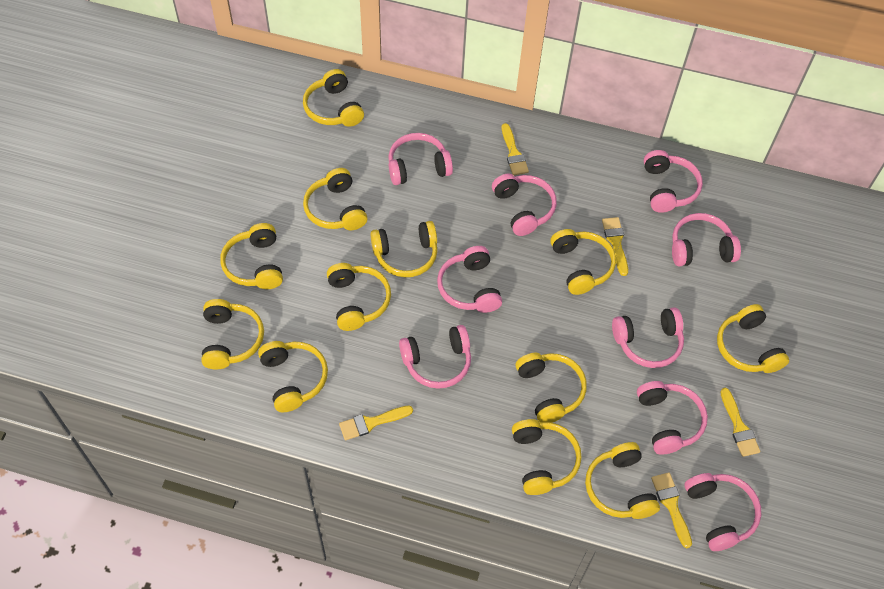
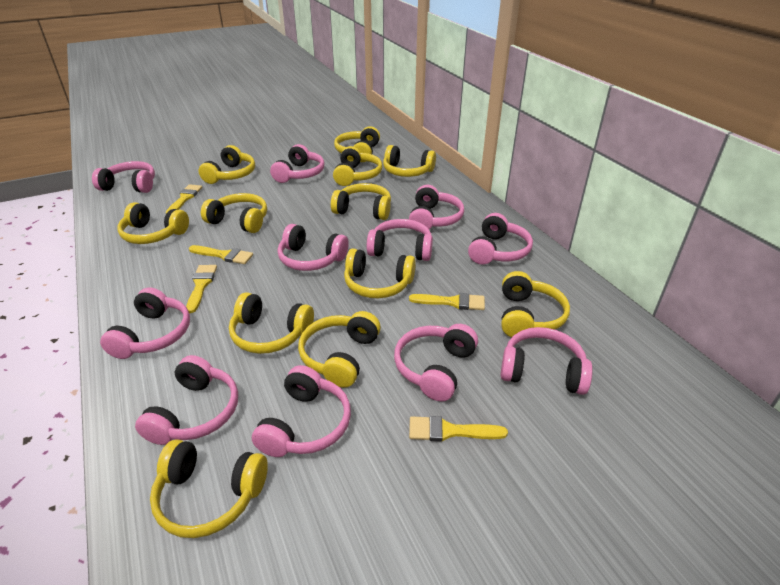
pink headphones: [388,133,453,185] [399,325,471,389] [437,246,502,313] [492,174,557,236] [612,307,684,368] [637,381,708,454] [644,150,703,213] [672,213,741,266] [684,473,761,551] = 9 -> [92,161,155,193] [100,287,190,359] [135,355,238,445] [252,365,351,457] [270,144,324,183] [278,224,349,271] [367,219,433,261] [394,324,478,401] [409,185,464,232] [468,213,533,265] [500,327,593,395] = 11

